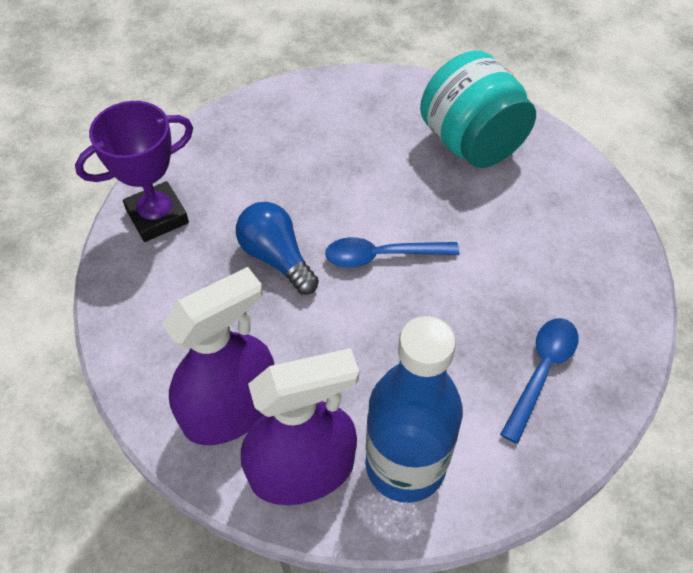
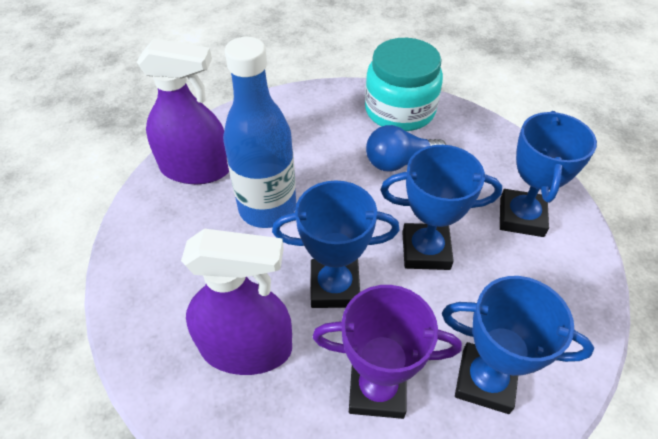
blue spoon: [325,237,459,268] [500,318,578,444] = 2 -> none = 0
blue trophy: none = 0 -> [272,180,400,308] [381,145,502,270] [442,276,594,414] [500,111,597,237] = 4

